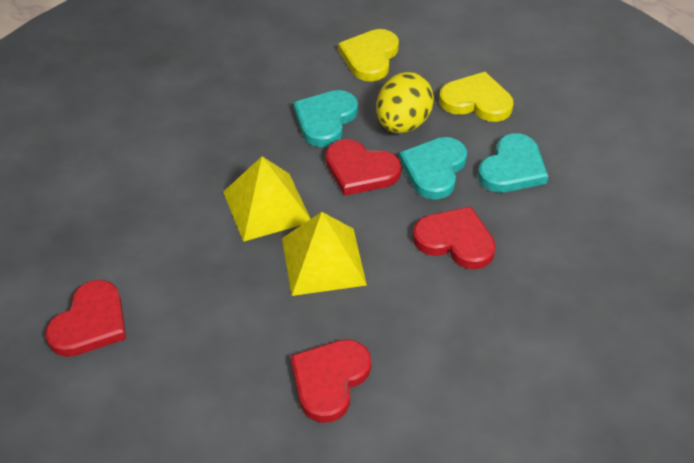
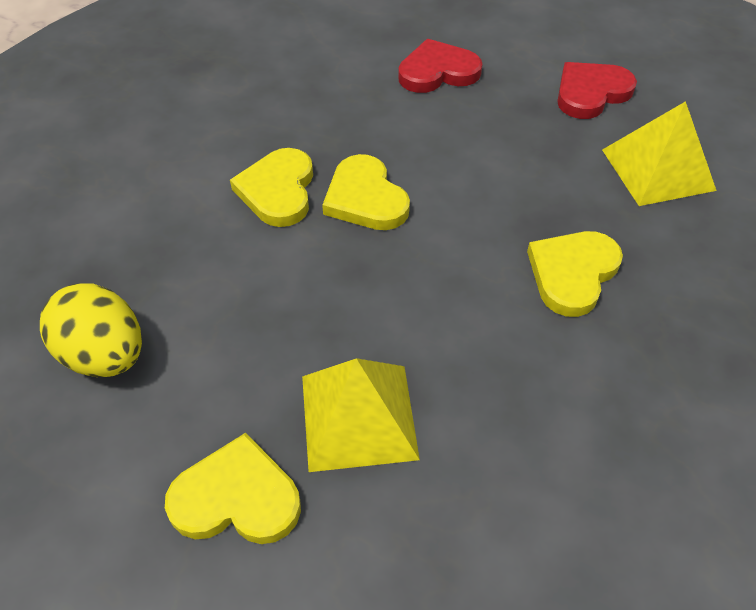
red heart: [45,280,126,357] [291,339,371,423] [326,139,401,196] [413,206,496,269] = 4 -> [398,39,483,93] [557,62,637,119] = 2
turquoise heart: [293,90,358,147] [399,137,467,200] [478,133,548,192] = 3 -> none = 0
yellow heart: [338,29,399,82] [439,72,513,122] = 2 -> [165,433,301,544] [230,148,313,227] [322,154,410,230] [527,231,623,317] = 4

